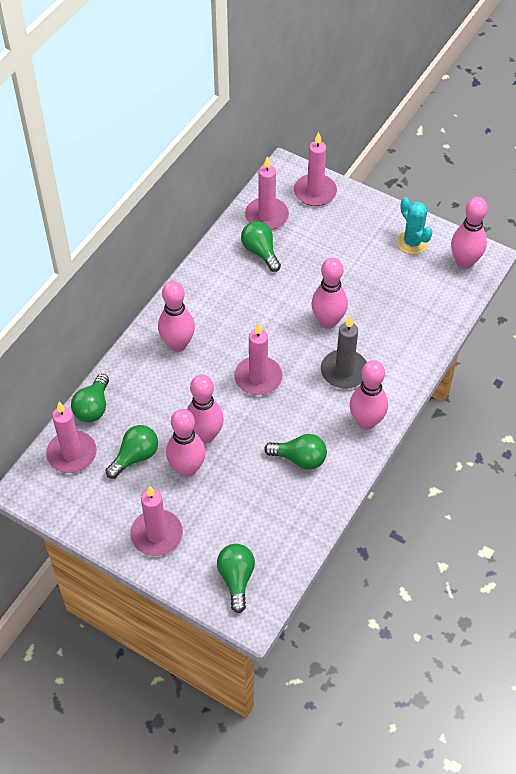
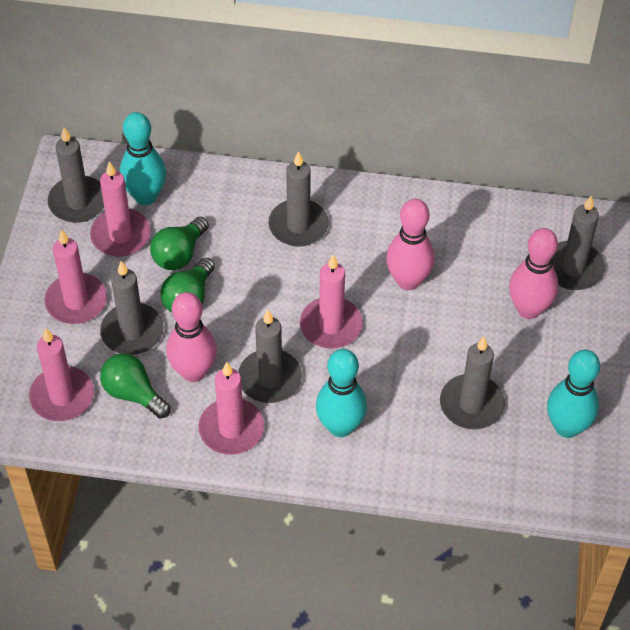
green light bulb: [71,374,109,422] [106,425,158,479] [217,544,255,613] [241,221,281,272] [264,434,327,470] = 5 -> [100,353,170,419] [150,217,209,270] [160,258,215,313] = 3
grey candle: [321,316,367,389] = 1 -> [48,127,104,223] [100,261,164,355] [238,310,302,403] [268,151,329,247] [440,337,505,429] [552,196,605,290] = 6
pink bowling pin: [158,281,195,352] [166,409,206,477] [187,375,224,444] [311,257,348,329] [350,360,388,430] [451,197,488,269] = 6 -> [166,292,217,382] [386,199,435,290] [509,228,558,319] = 3
turquoise bowling pin: none = 0 -> [120,112,166,205] [316,349,367,437] [547,350,600,438] = 3
turquoise cactus: [397,197,433,255] = 1 -> none = 0

